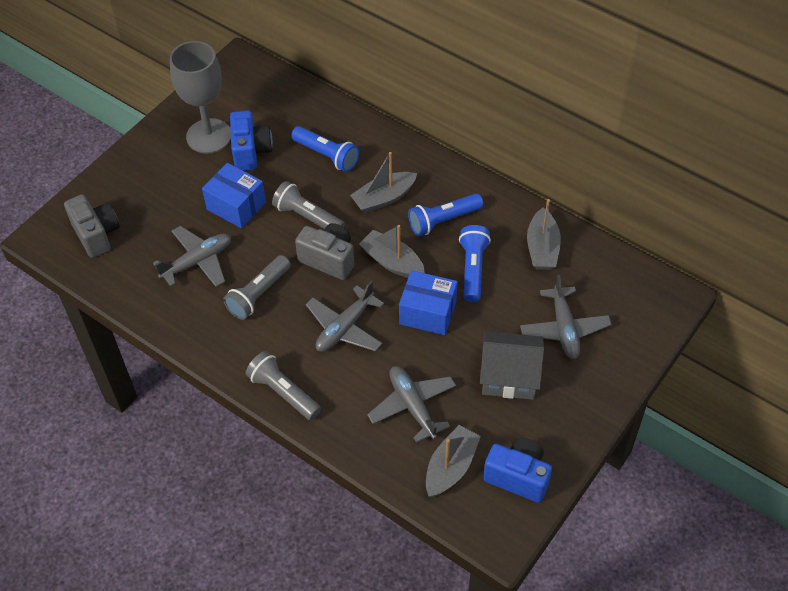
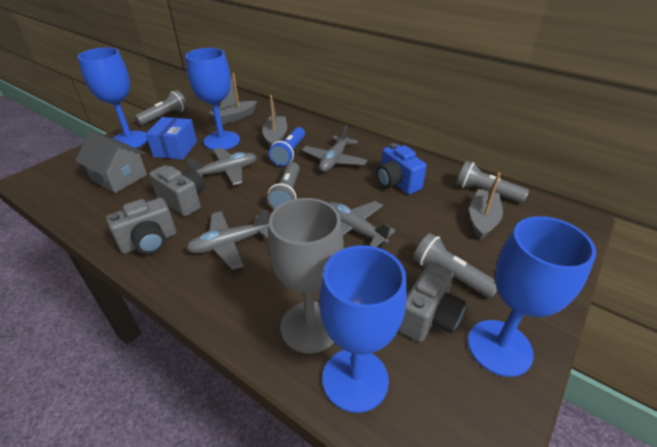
blue box: [202,163,266,228] [399,270,458,335] = 2 -> [146,117,197,160] = 1
blue camera: [230,110,273,171] [483,438,552,503] = 2 -> [376,143,427,194] = 1
blue flashlight: [291,126,359,172] [408,194,483,236] [459,225,491,302] = 3 -> [269,127,305,166] = 1
blue goblet: none = 0 -> [77,48,148,148] [185,48,240,150] [319,245,407,413] [468,216,596,377] = 4
grey boat: [350,152,417,213] [359,225,425,278] [426,425,481,497] [527,199,561,270] = 4 -> [209,73,257,124] [262,95,287,148] [469,173,503,240] = 3
grey camera: [64,194,120,258] [295,223,354,280] = 2 -> [106,198,176,254] [149,165,205,217] [398,263,466,342] = 3
grey flashlight: [223,255,291,320] [246,351,321,420] [272,181,345,229] = 3 -> [134,90,187,125] [267,162,300,209] [414,233,497,299] [456,161,529,203] = 4

